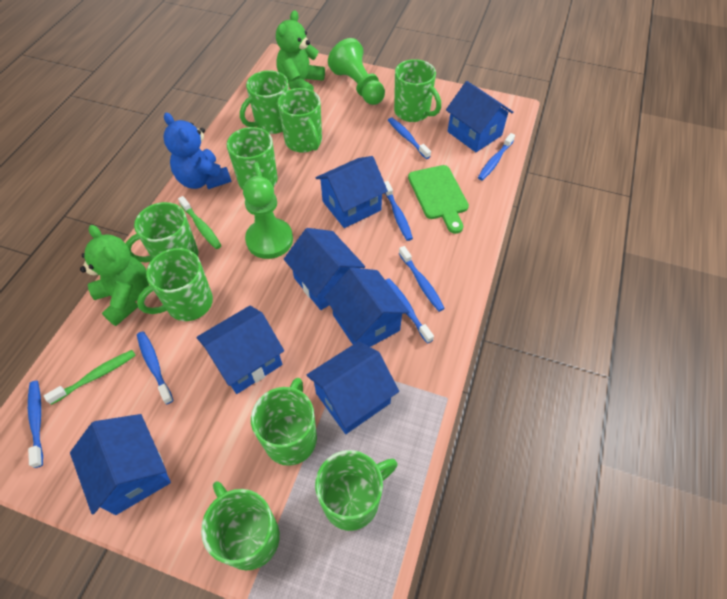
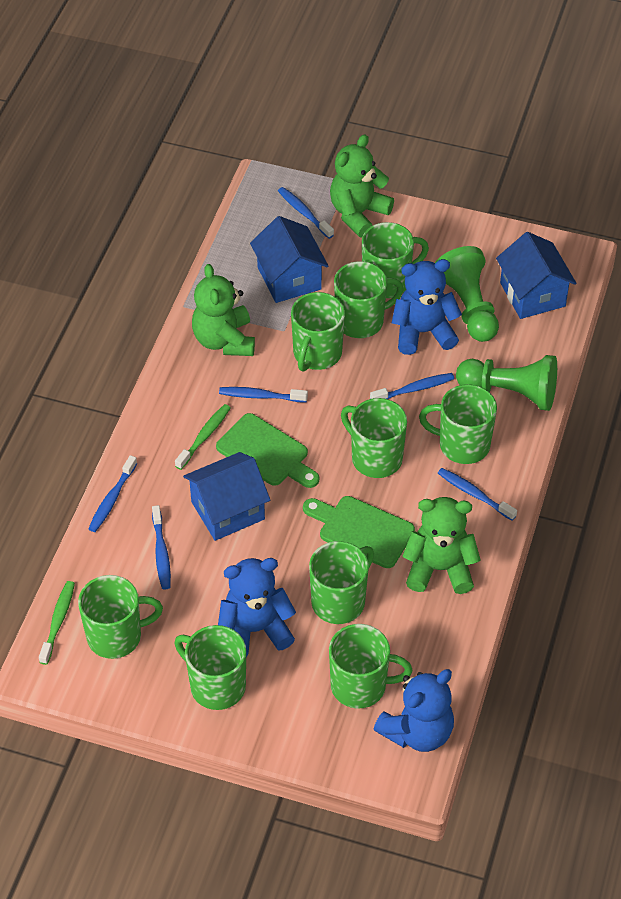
blue house: [70,414,171,515] [196,306,284,394] [284,228,365,310] [307,341,399,434] [315,156,388,228] [324,267,409,347] [446,81,513,152] = 7 -> [183,452,270,541] [250,216,329,303] [496,232,576,319] = 3
blue teddy bear: [164,113,231,189] = 1 -> [218,558,296,657] [374,669,454,752] [392,259,462,355] = 3
blue toothbrush: [28,381,43,468] [137,331,173,404] [384,181,413,241] [386,278,434,344] [388,117,431,159] [399,246,445,312] [478,133,515,181] = 7 -> [88,455,137,532] [152,505,171,589] [219,387,308,402] [278,187,334,239] [370,373,454,399] [438,468,517,520] = 6
green cutting board: [408,165,469,234] = 1 -> [216,413,319,488] [303,496,415,568] = 2
green teddy bear: [80,225,149,326] [276,10,325,91] = 2 -> [192,264,255,356] [330,134,394,237] [403,497,481,594] = 3

